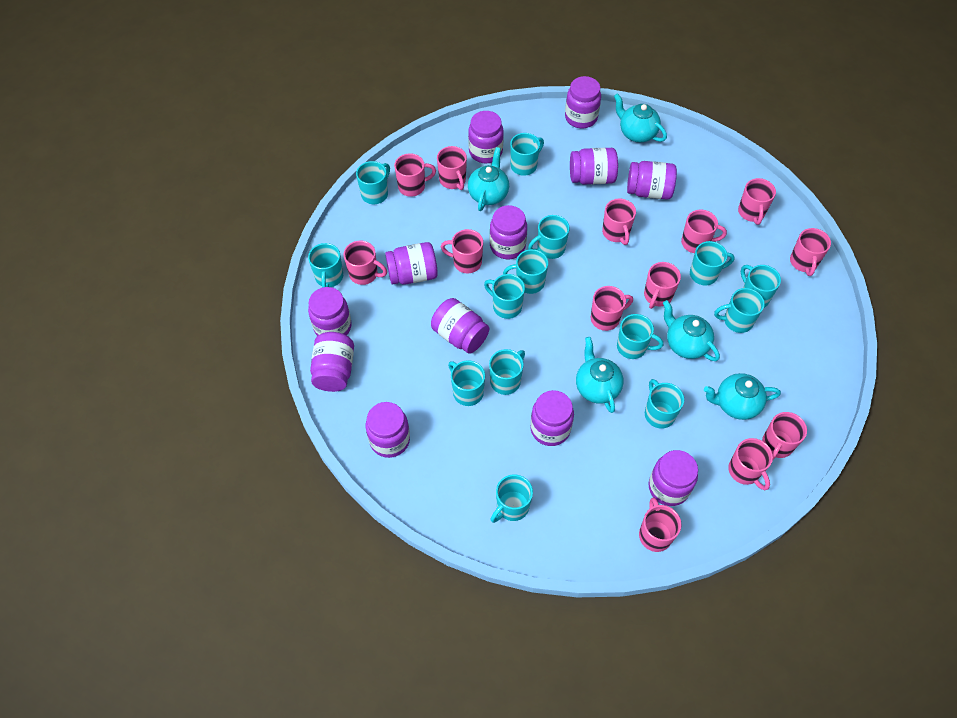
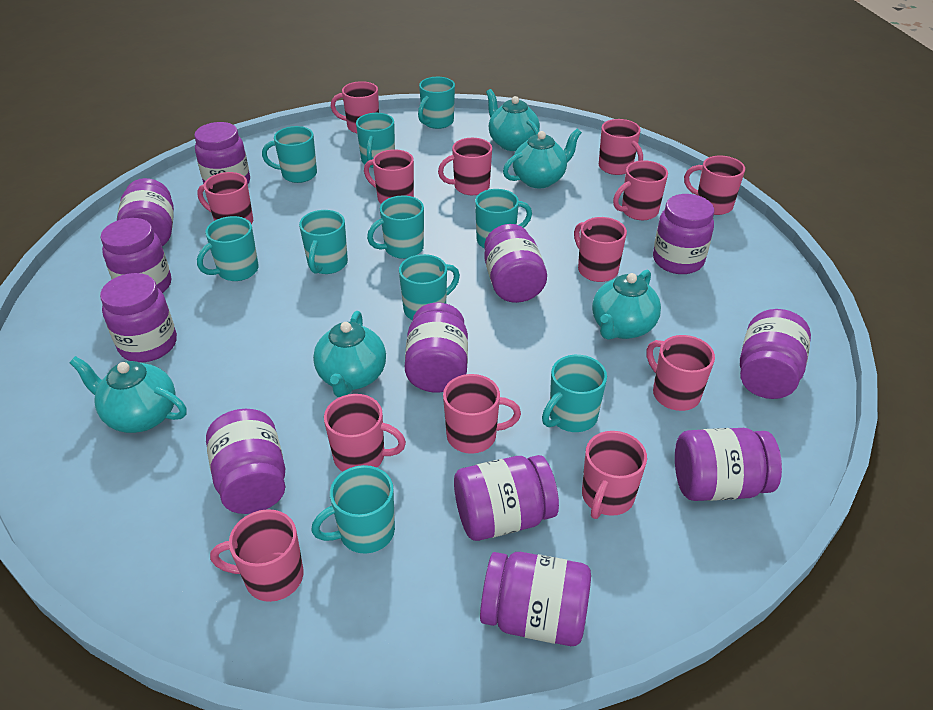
turquoise mug: [308,243,343,288] [356,161,390,204] [448,360,485,406] [484,274,525,319] [489,349,525,395] [490,474,533,523] [503,249,548,294] [510,133,544,176] [528,215,570,259] [617,314,663,359] [645,379,684,429] [690,241,735,286] [714,288,765,333] [741,265,781,308] = 14 -> [197,216,259,281] [262,126,317,183] [299,210,348,274] [311,465,395,554] [356,113,395,168] [367,195,424,259] [399,254,460,320] [418,77,455,129] [475,189,532,248] [542,355,607,432] = 10

